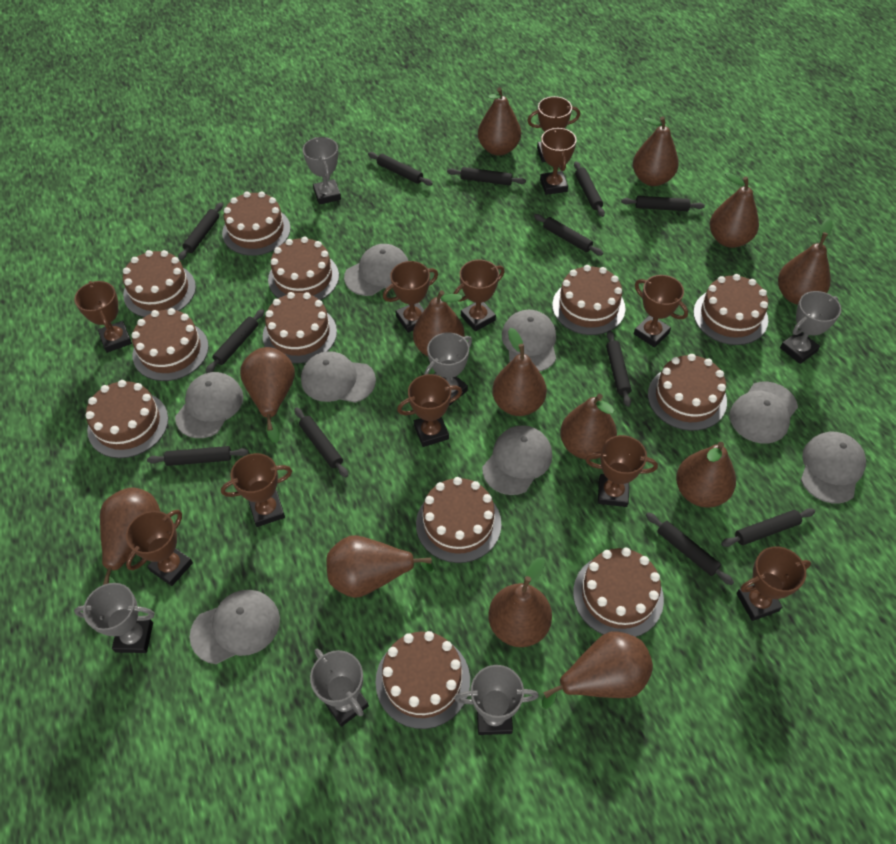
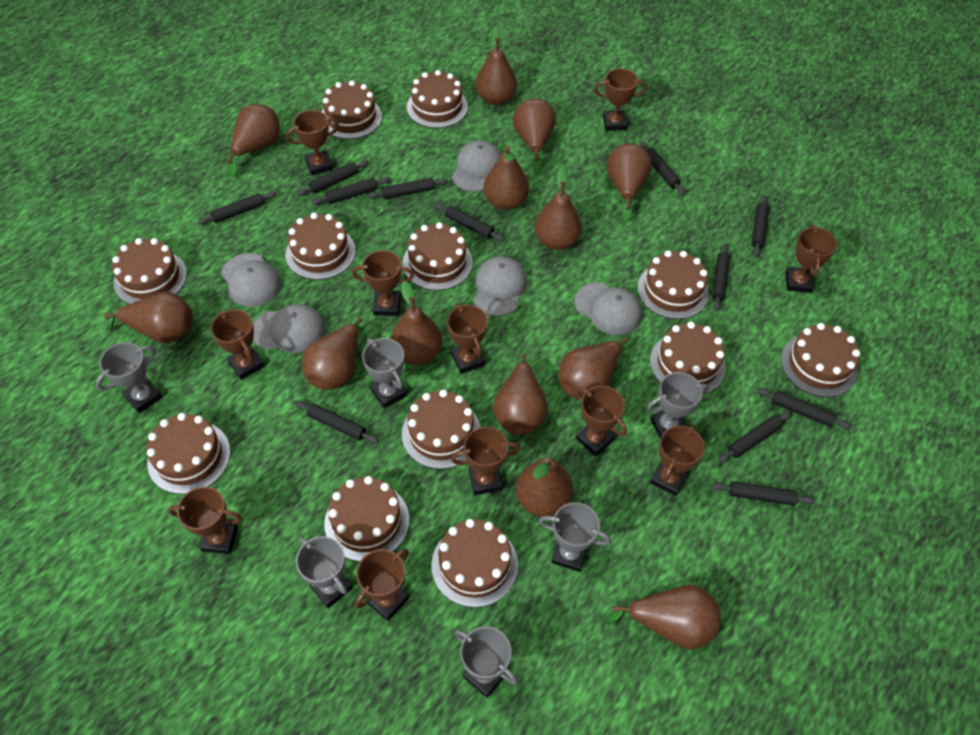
grey cap: [175,372,243,438] [190,590,280,664] [301,351,376,403] [344,244,408,296] [482,425,552,495] [502,310,556,372] [730,381,798,444] [801,432,866,503] = 8 -> [221,253,282,307] [253,304,325,353] [452,140,501,192] [473,256,527,316] [574,282,642,335] = 5

